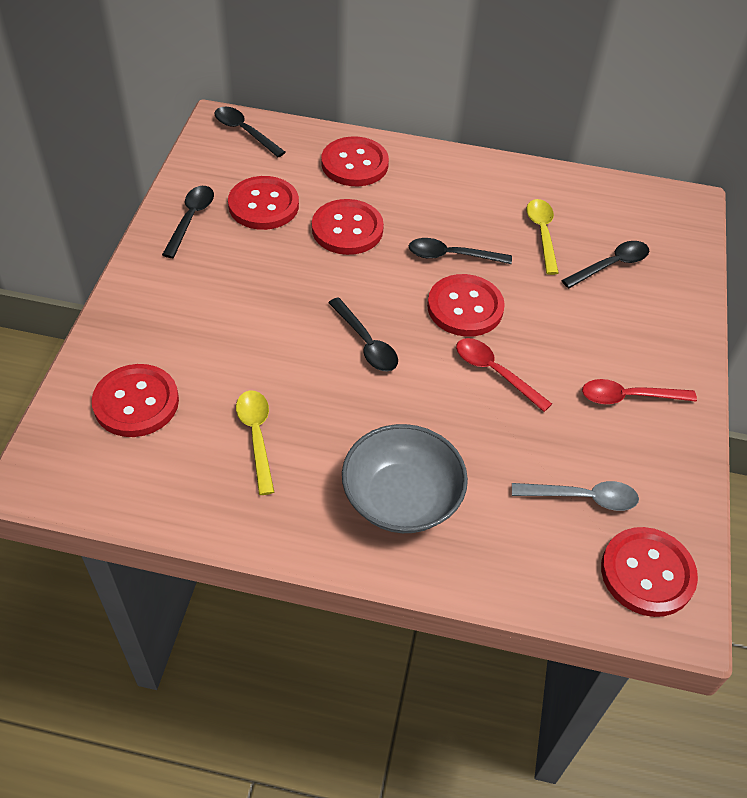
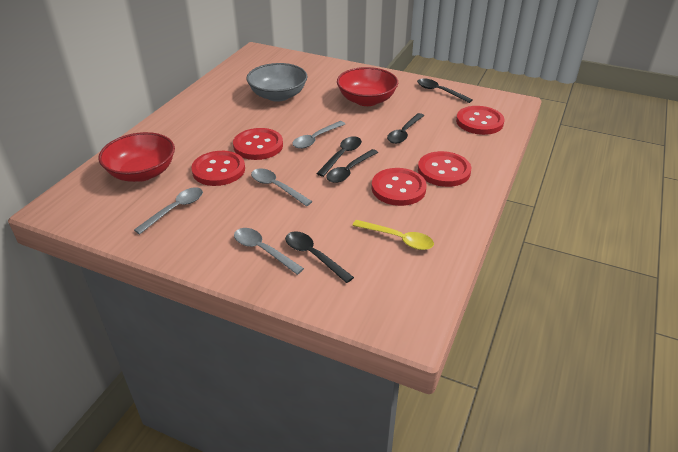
grey spoon: [512,481,639,511] = 1 -> [134,187,203,234] [234,228,304,275] [251,169,313,206] [292,121,345,149] = 4
red bowl: none = 0 -> [99,132,175,182] [337,67,398,106] = 2
red button: [92,364,179,437] [228,176,299,230] [312,199,384,255] [322,137,389,186] [427,274,505,337] [601,527,698,617] = 6 -> [191,151,245,186] [233,128,283,160] [372,168,427,206] [418,151,471,187] [456,106,504,135] = 5
red spoon: [456,338,552,412] [582,379,697,404] = 2 -> none = 0
yellow spoon: [236,391,274,495] [526,199,559,275] = 2 -> [352,220,434,250] = 1

